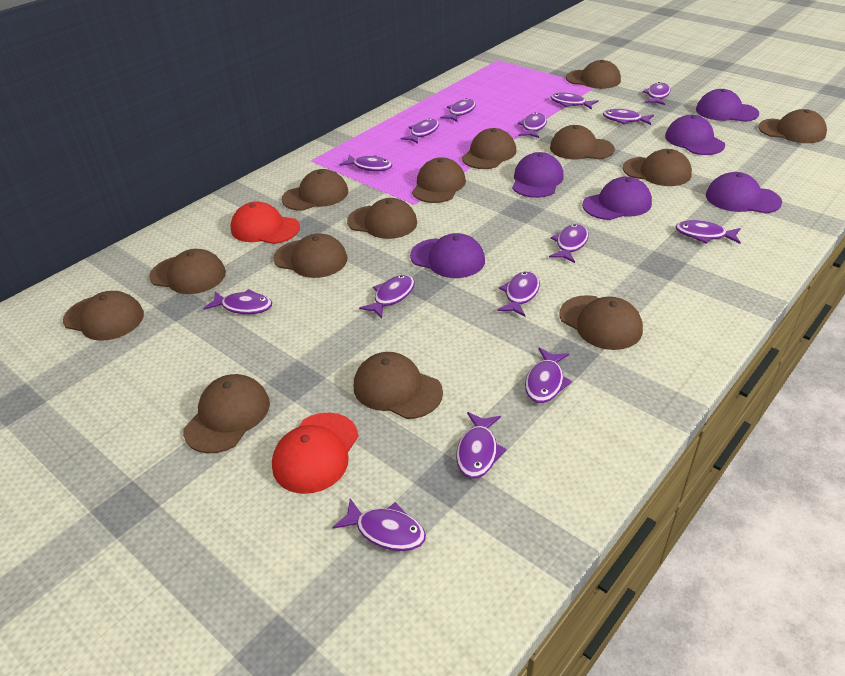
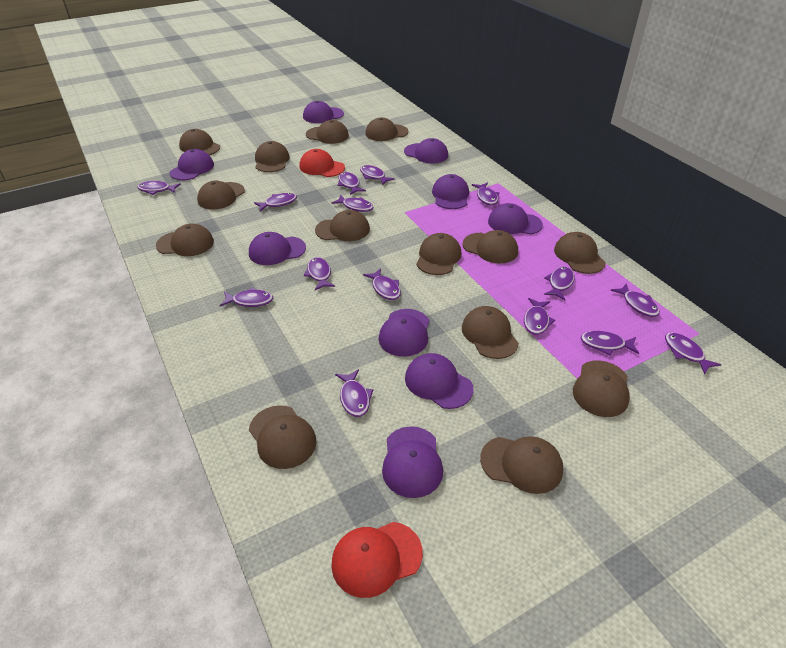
purple cap: [410,233,485,278] [512,152,564,198] [582,177,652,220] [665,115,725,155] [696,89,759,122] [706,172,782,214] = 6 -> [170,149,214,180] [249,232,306,265] [303,101,344,123] [378,309,429,357] [382,426,443,498] [404,138,448,164] [405,353,474,409] [432,174,469,209] [488,203,543,234] = 9

